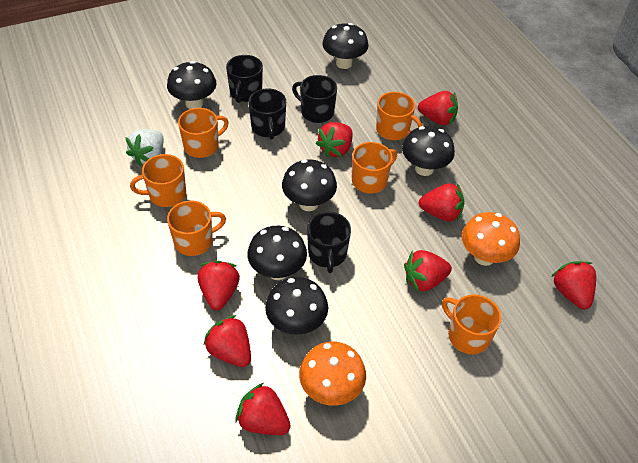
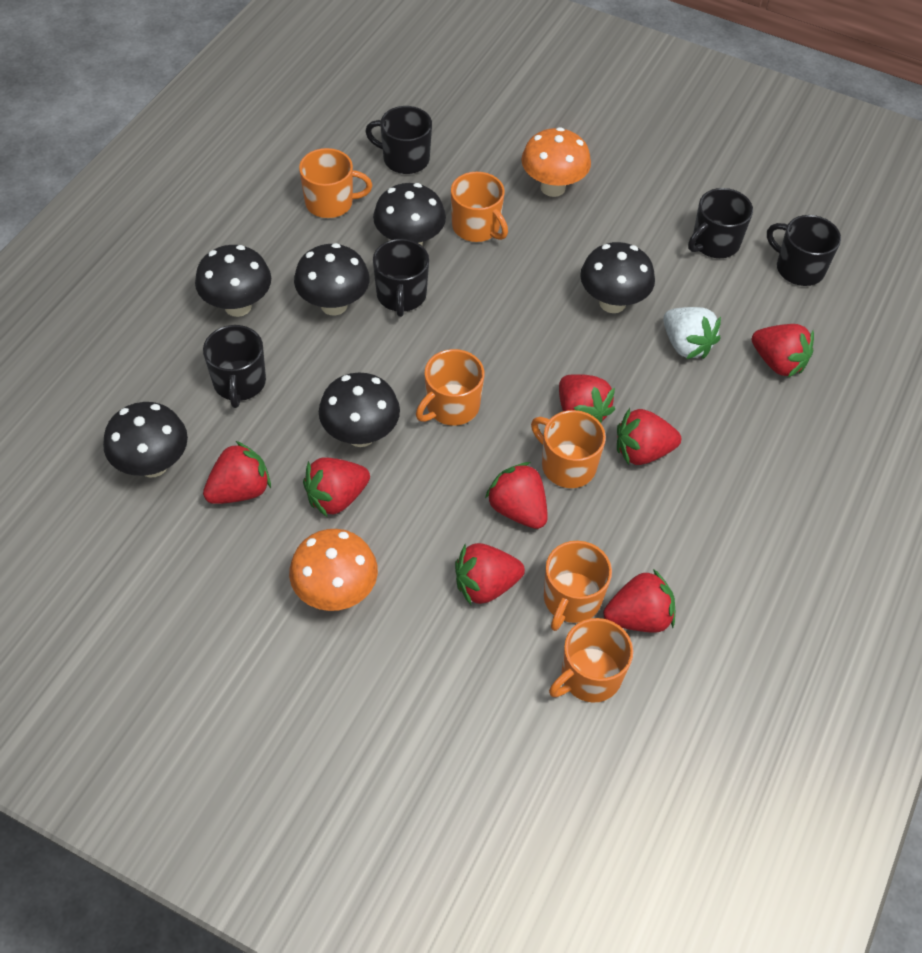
black mug: [226,55,263,103] [248,88,286,140] [292,75,337,123] [307,212,351,273] = 4 -> [203,325,266,408] [365,106,432,174] [373,239,429,317] [688,188,753,258] [767,215,841,286] = 5

